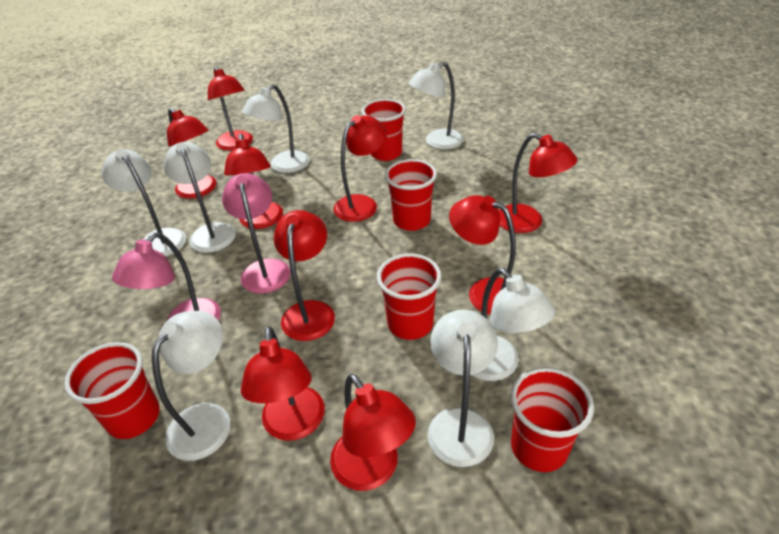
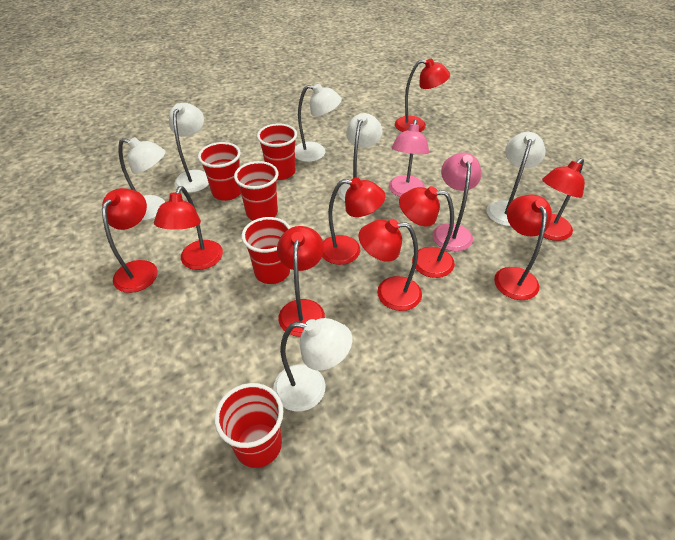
white lamp: [102,149,186,257] [152,311,230,461] [164,142,236,253] [242,84,310,173] [409,62,464,149] [428,310,498,467] [472,268,555,381] = 7 -> [118,137,165,221] [169,103,209,193] [273,318,352,411] [295,84,342,162] [338,113,383,201] [487,132,545,226] = 6

